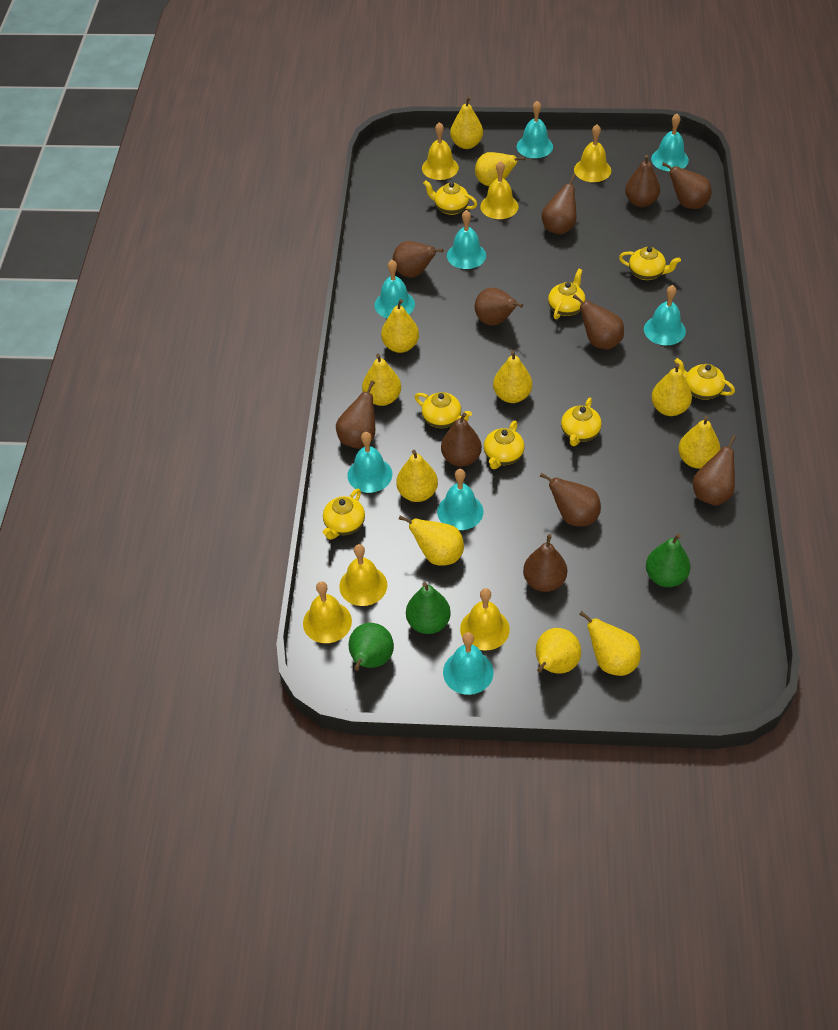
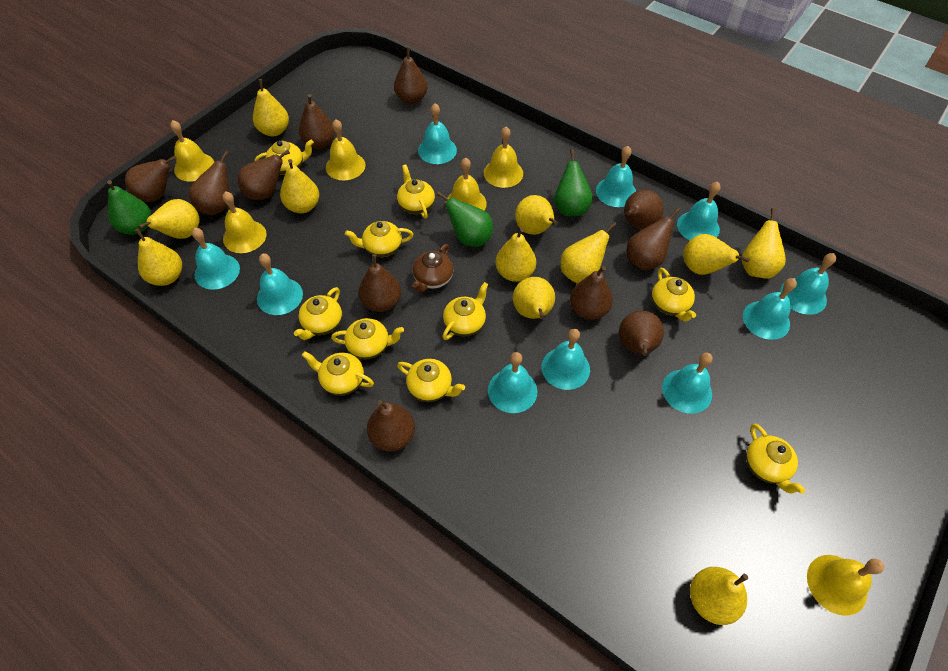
brown teapot: none = 0 -> [412,244,453,293] = 1
turquoise bell: [347,432,392,493] [374,260,415,318] [437,469,483,530] [443,632,494,695] [447,210,486,269] [517,101,553,158] [644,285,686,345] [651,114,689,171] = 8 -> [192,228,240,290] [257,253,303,315] [418,103,457,164] [488,352,537,413] [542,329,590,390] [596,146,636,207] [662,353,713,414] [677,182,721,240] [743,278,797,340] [780,253,836,315] = 10
yellow teapot: [323,488,365,540] [415,392,472,428] [423,180,477,215] [484,420,525,469] [548,269,585,319] [561,398,602,446] [619,247,681,280] [675,358,735,400] = 8 -> [255,140,314,175] [294,287,342,340] [302,351,374,396] [331,318,404,359] [345,221,413,257] [397,164,435,219] [397,359,465,402] [443,282,488,340] [652,268,696,322] [746,423,805,494] = 10

